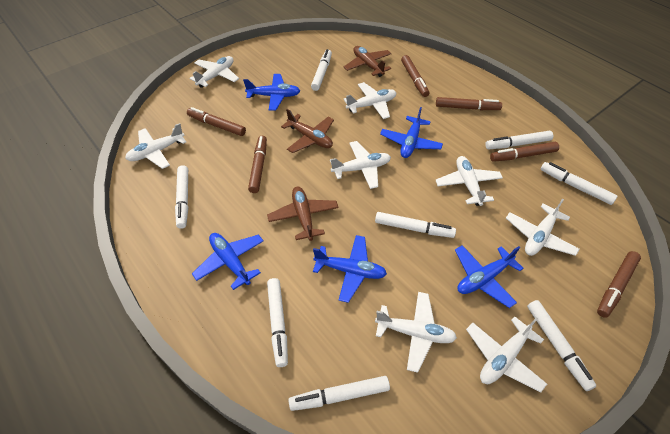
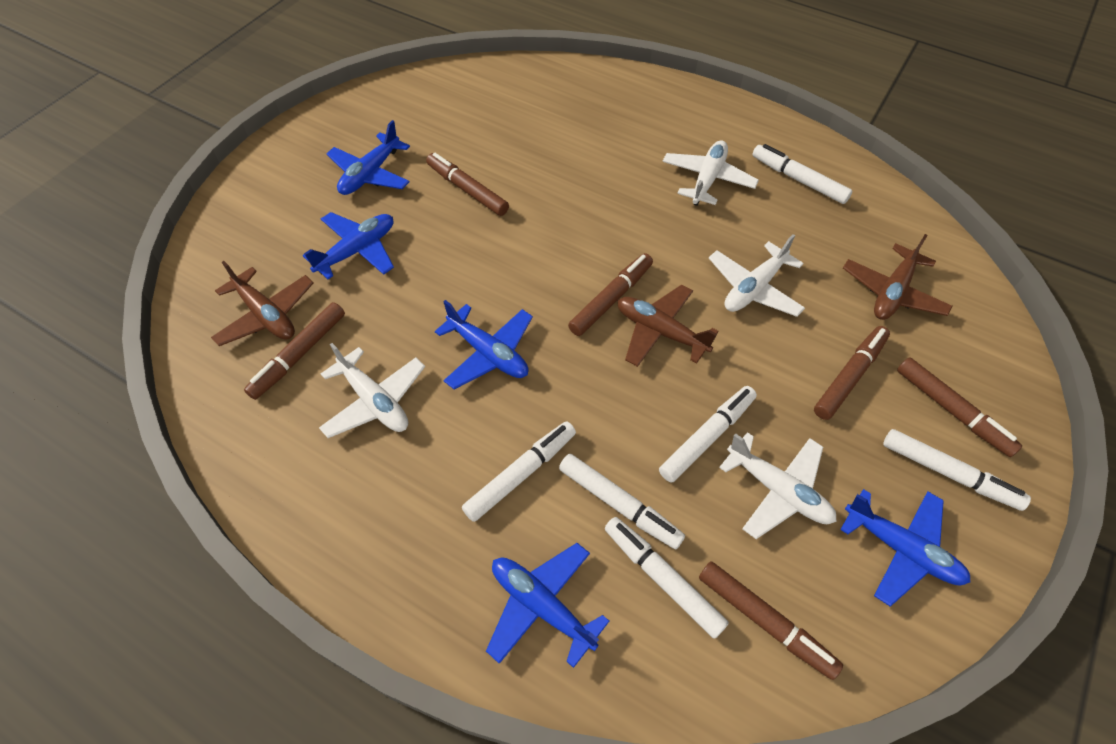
white marker: [175,165,188,229] [267,278,288,367] [288,376,390,411] [311,49,332,91] [375,212,456,238] [485,131,553,149] [527,300,596,391] [540,162,617,205] = 8 -> [462,421,576,522] [559,454,685,549] [605,517,729,639] [659,386,757,483] [752,144,852,204] [883,429,1031,511] = 6
white plane: [125,123,186,169] [189,56,239,88] [330,141,391,189] [344,82,396,119] [375,292,457,373] [435,156,503,206] [466,316,547,392] [506,199,580,256] = 8 -> [319,343,425,438] [662,140,759,206] [709,234,805,317] [719,432,836,539] = 4

